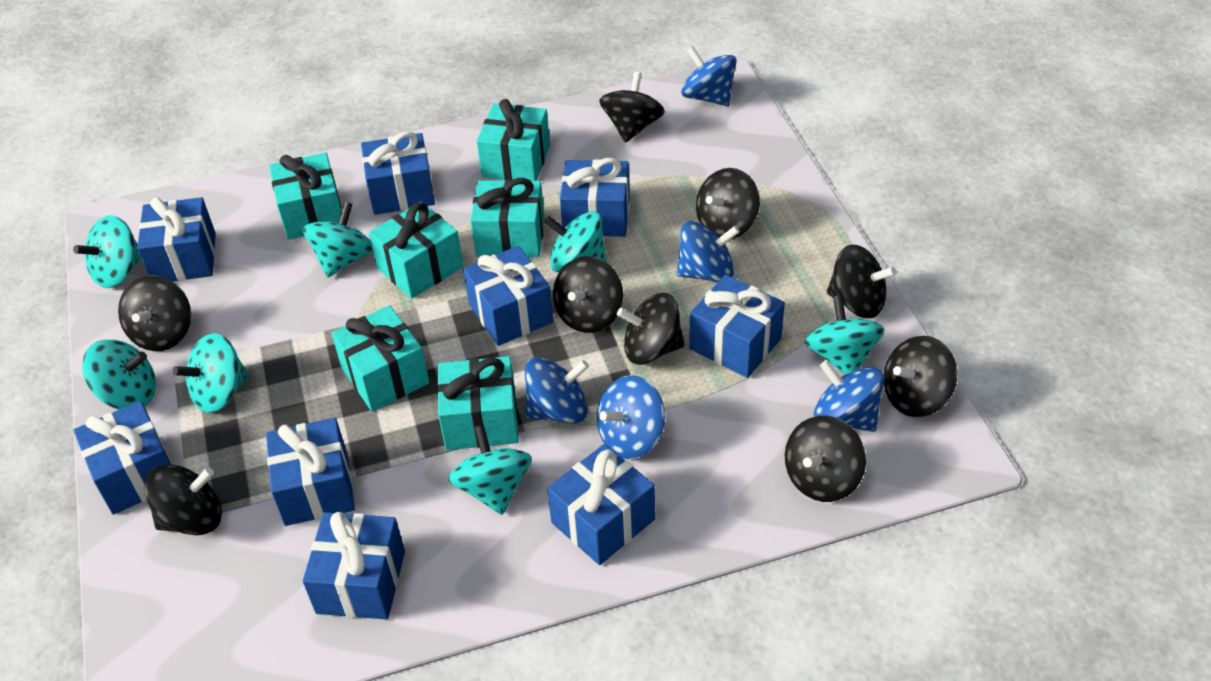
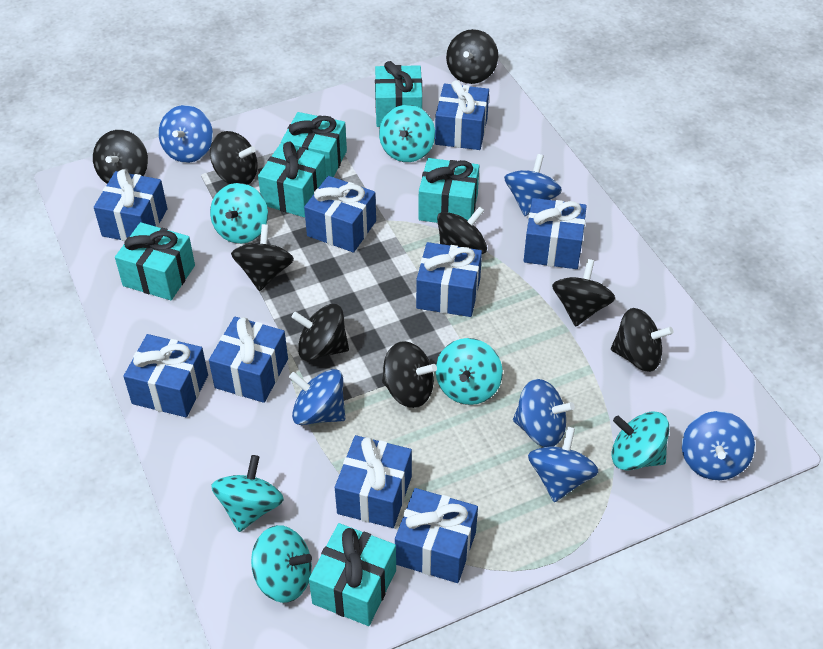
blue spinning top: [525,357,589,424] [597,375,665,459] [676,221,740,283] [681,46,737,106] [814,360,885,432] = 5 -> [159,105,213,163] [289,369,345,425] [504,154,562,216] [513,379,575,447] [528,427,599,502] [682,411,755,480] = 6
turquoise spinning top: [73,215,141,288] [82,340,156,410] [173,333,249,413] [303,202,373,278] [448,425,532,515] [544,211,607,272] [805,295,884,375] = 7 -> [210,183,268,244] [211,455,284,532] [251,525,312,603] [379,105,435,162] [436,338,503,405] [612,412,669,471] = 6

